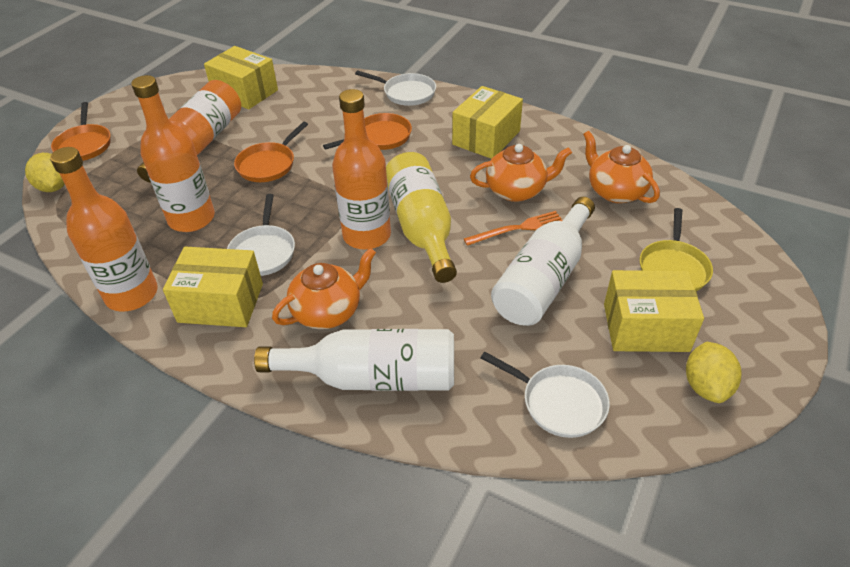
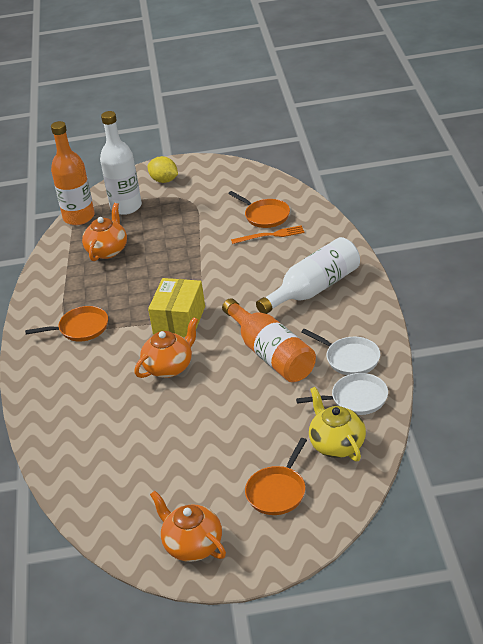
orange bottle: [50,147,158,312] [131,75,215,232] [137,80,241,182] [332,89,391,250] = 4 -> [51,121,95,225] [222,298,316,382] = 2
white pan: [227,194,295,276] [355,70,436,106] [481,352,610,438] = 3 -> [296,373,388,415] [301,328,380,375] = 2
yellow bottle: [386,152,457,283] = 1 -> none = 0
yellow box: [163,247,263,327] [204,46,278,109] [452,86,523,159] [604,270,704,352] = 4 -> [148,278,205,337] = 1
yellow lemon: [25,153,65,192] [686,342,741,403] = 2 -> [147,156,178,183] = 1
yellow pan: [640,208,713,291] = 1 -> none = 0
yellow teapot: none = 0 -> [309,387,366,462] = 1

